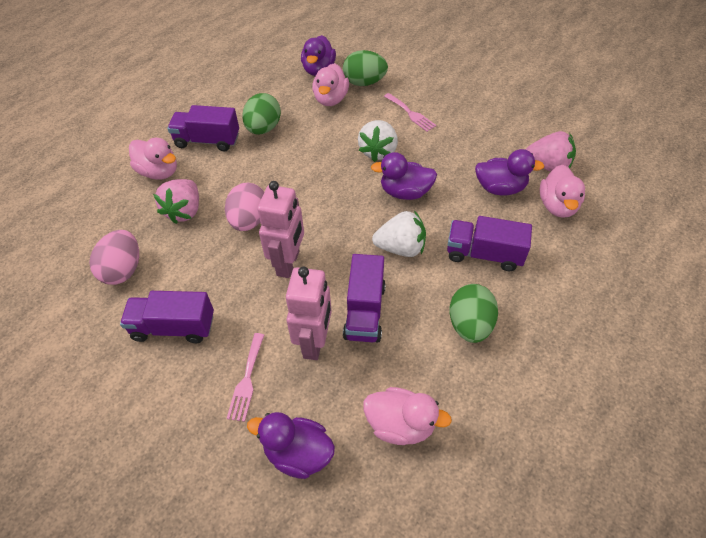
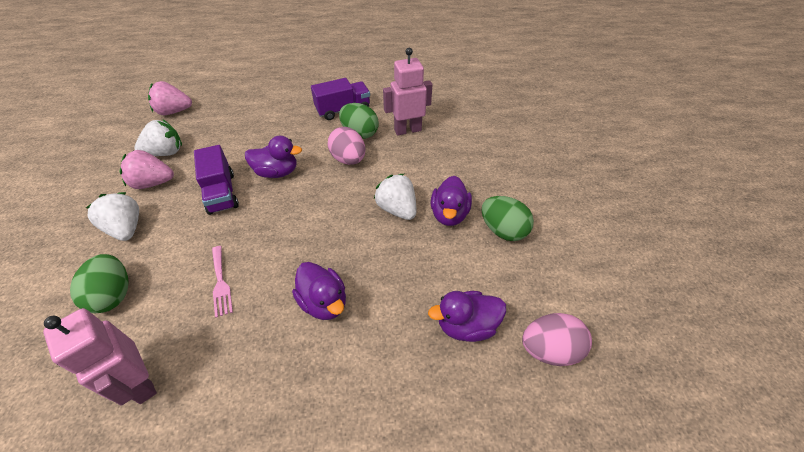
pink duck: [129,138,177,180] [312,63,349,106] [363,387,452,445] [540,165,585,218] = 4 -> none = 0
pink fork: [226,333,264,422] [384,93,436,132] = 2 -> [212,246,233,318] = 1
purple truck: [120,291,214,343] [167,105,239,151] [343,254,386,342] [447,216,532,271] = 4 -> [194,145,239,215] [311,78,370,120] = 2
white strawberry: [358,120,398,162] [372,211,426,257] = 2 -> [86,192,139,241] [134,119,182,156] [374,174,416,220] = 3

